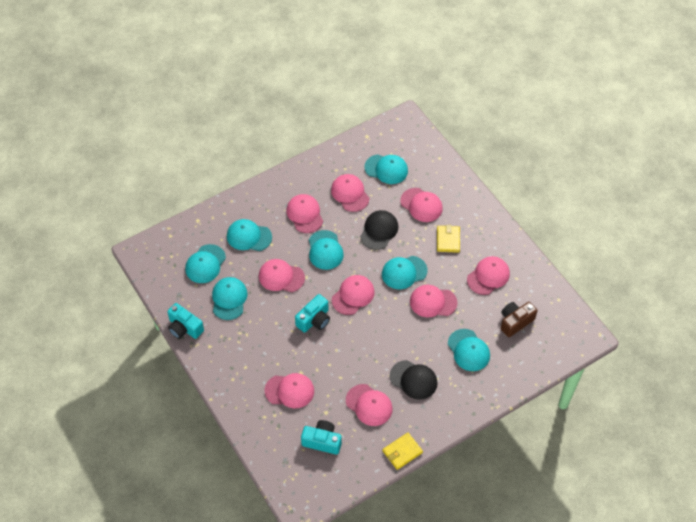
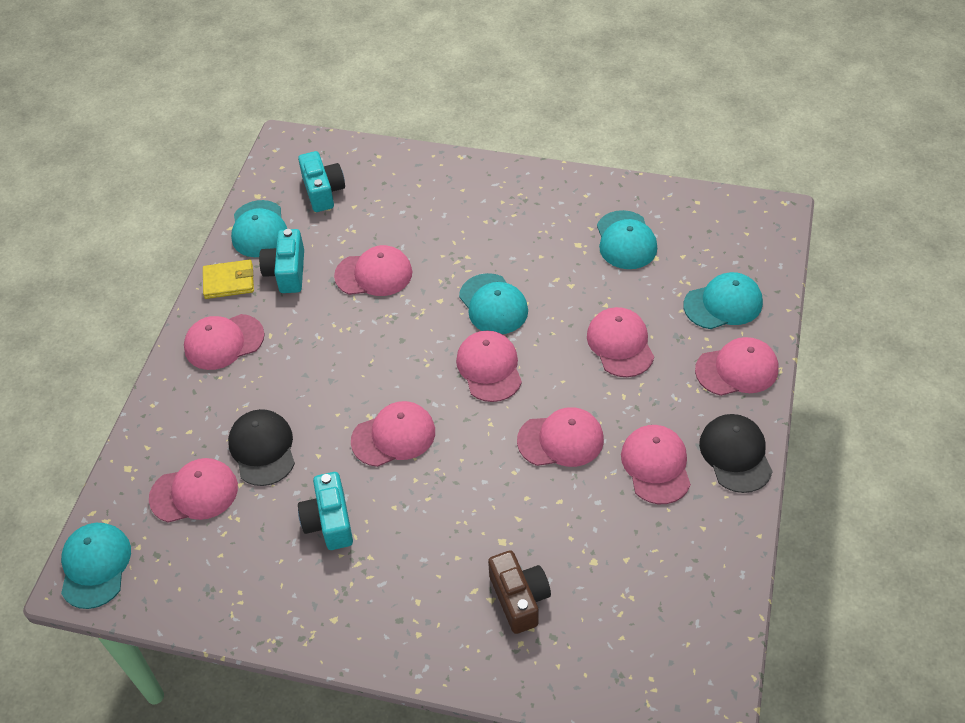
turquoise cap: [185,244,226,283] [212,277,248,320] [227,219,272,251] [309,230,344,270] [364,154,408,184] [382,256,427,289] [448,329,490,371] = 7 -> [61,523,131,609] [231,200,287,257] [459,273,528,334] [597,210,657,269] [683,272,763,329] = 5
yellow wallet: [383,433,423,470] [437,225,460,253] = 2 -> [203,260,254,299] = 1

